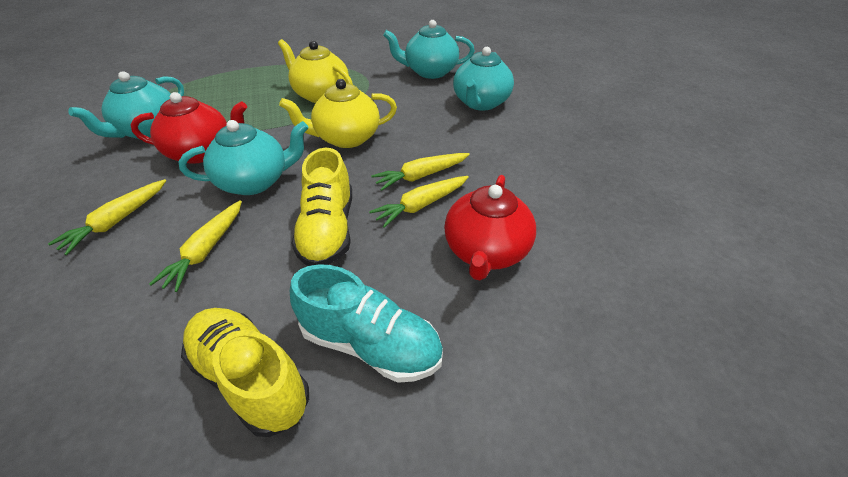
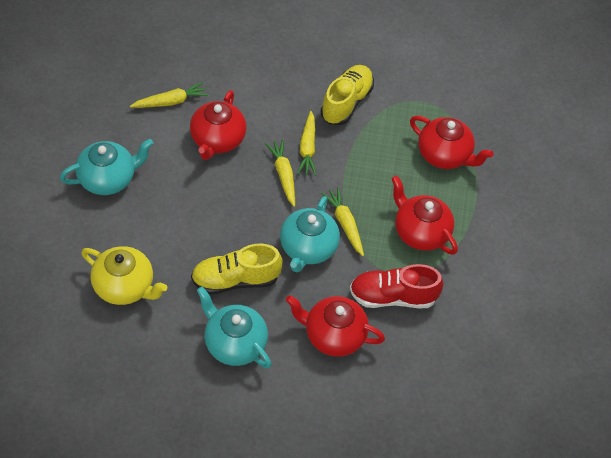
red shoe: none = 0 -> [350,264,443,308] = 1
red teapot: [130,92,247,164] [444,175,536,281] = 2 -> [190,90,246,160] [286,295,385,357] [391,175,458,255] [410,116,493,169] = 4
turquoise shoe: [290,264,443,383] = 1 -> none = 0
turquoise teapot: [68,71,184,139] [179,120,309,195] [383,20,475,79] [453,47,514,110] = 4 -> [60,139,153,195] [197,287,272,369] [280,196,340,273] = 3
yellow teapot: [278,39,353,103] [279,79,397,148] = 2 -> [81,246,167,305] = 1

